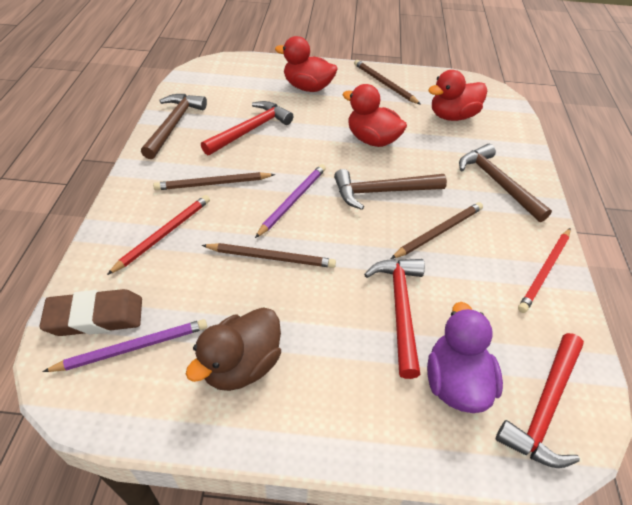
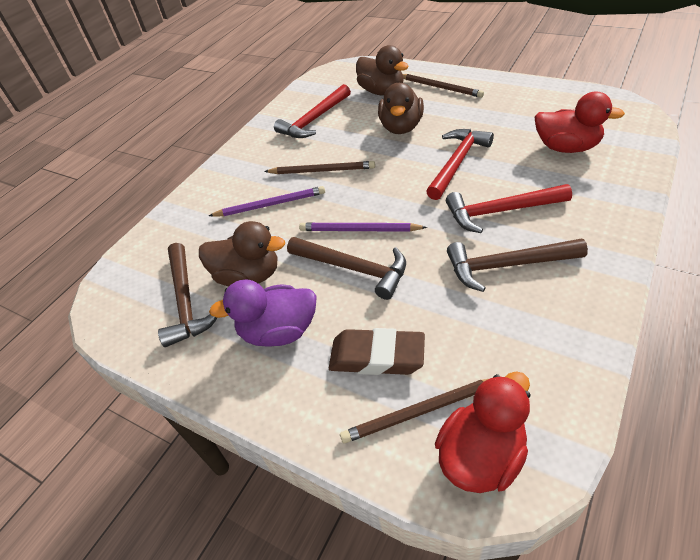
brown duck: [186,307,281,391] = 1 -> [199,221,285,286] [356,45,409,95] [378,83,424,134] = 3
brown pencil: [153,172,275,190] [202,243,336,268] [354,60,421,105] [391,202,483,259] = 4 -> [264,161,375,174] [340,379,488,443] [403,74,484,98] = 3
red duck: [275,36,338,92] [342,84,407,147] [428,70,487,121] = 3 -> [435,371,530,493] [534,91,625,153] = 2
red pencil: [107,195,210,275] [518,228,570,313] = 2 -> none = 0

